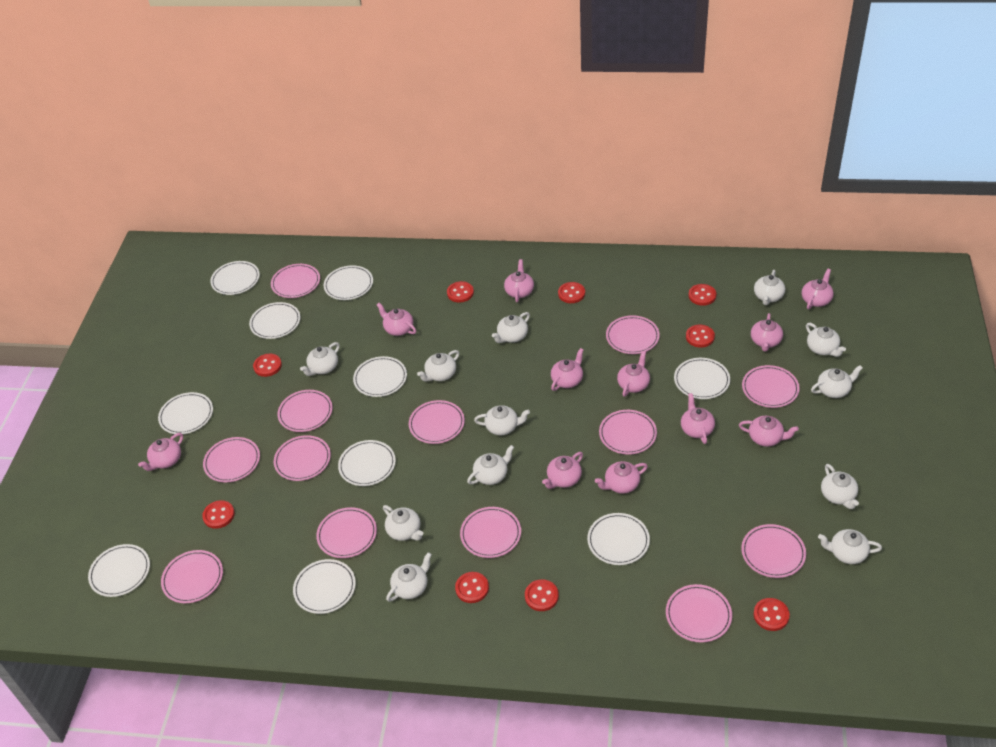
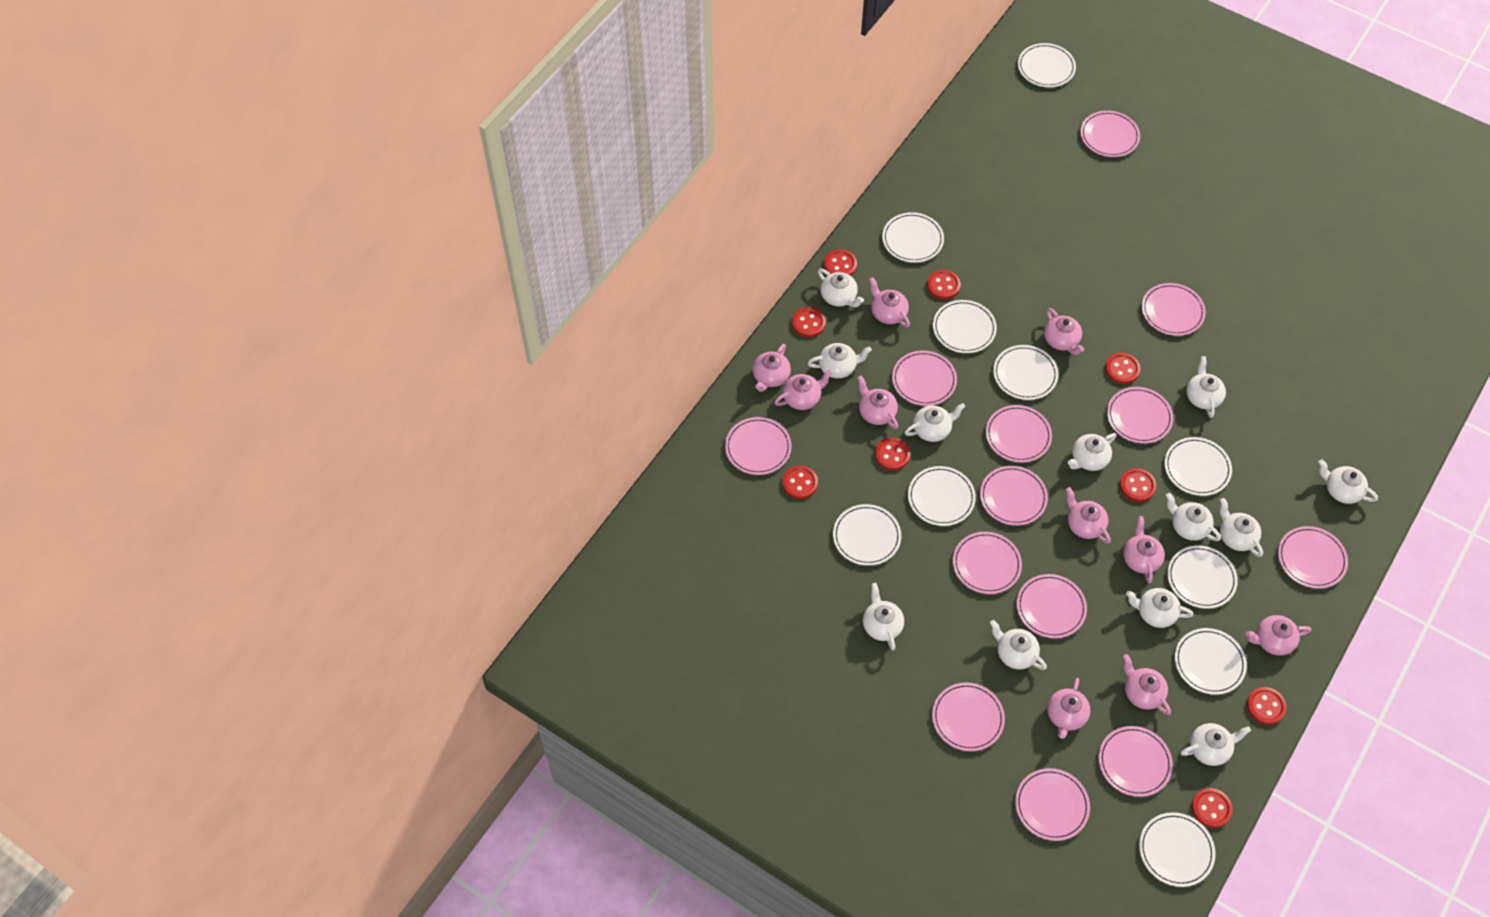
pink teapot: [138,433,183,471] [377,303,416,336] [504,259,534,302] [542,452,583,489] [551,348,583,391] [595,461,648,494] [617,351,650,397] [681,393,715,444] [739,416,799,447] [751,313,783,352] [802,269,834,309] = 11 -> [753,344,791,392] [774,370,832,410] [857,376,898,429] [869,277,910,327] [1044,308,1084,355] [1047,678,1091,739] [1066,487,1111,544] [1123,516,1165,583] [1123,654,1171,715] [1246,615,1312,656] = 10

